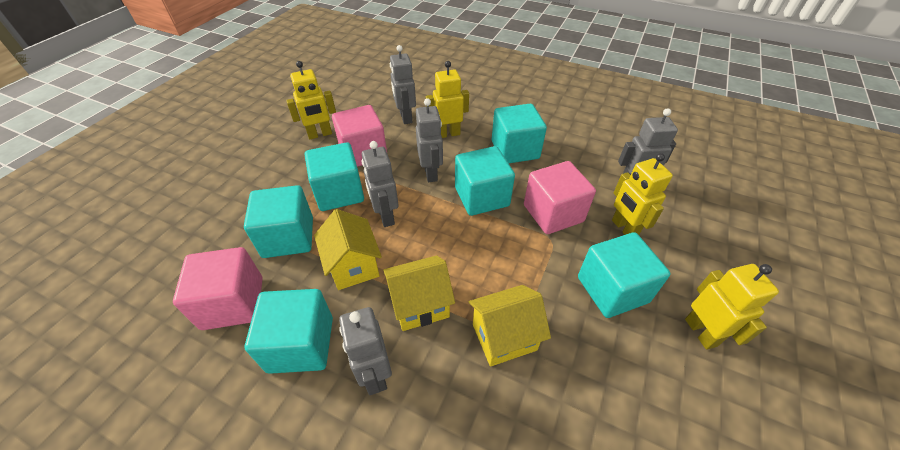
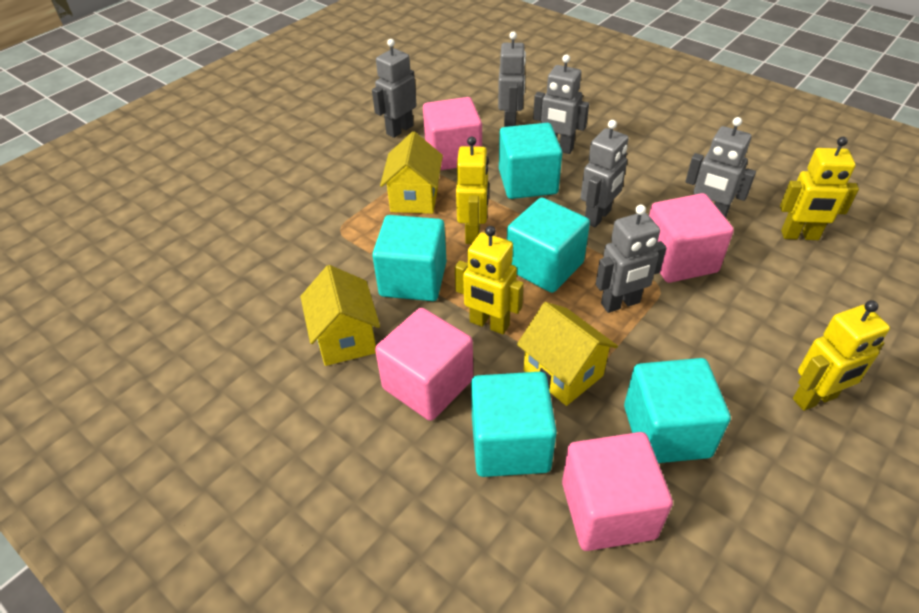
grey robot: [339,307,392,395] [362,141,399,227] [390,45,416,124] [416,98,443,182] [618,108,678,175] = 5 -> [372,39,417,138] [498,32,526,127] [533,54,589,154] [581,120,629,227] [596,205,666,313] [685,117,756,218] = 6
pink cube: [173,247,263,330] [332,105,387,167] [524,161,596,234] = 3 -> [375,308,473,421] [423,97,482,170] [562,432,673,551] [649,193,734,283] = 4
turquoise cube: [244,185,313,258] [245,289,333,374] [305,142,364,211] [455,146,515,216] [492,104,547,163] [578,232,670,318] = 6 -> [372,215,446,301] [471,372,557,477] [499,123,562,199] [507,197,590,293] [624,358,731,463] = 5

